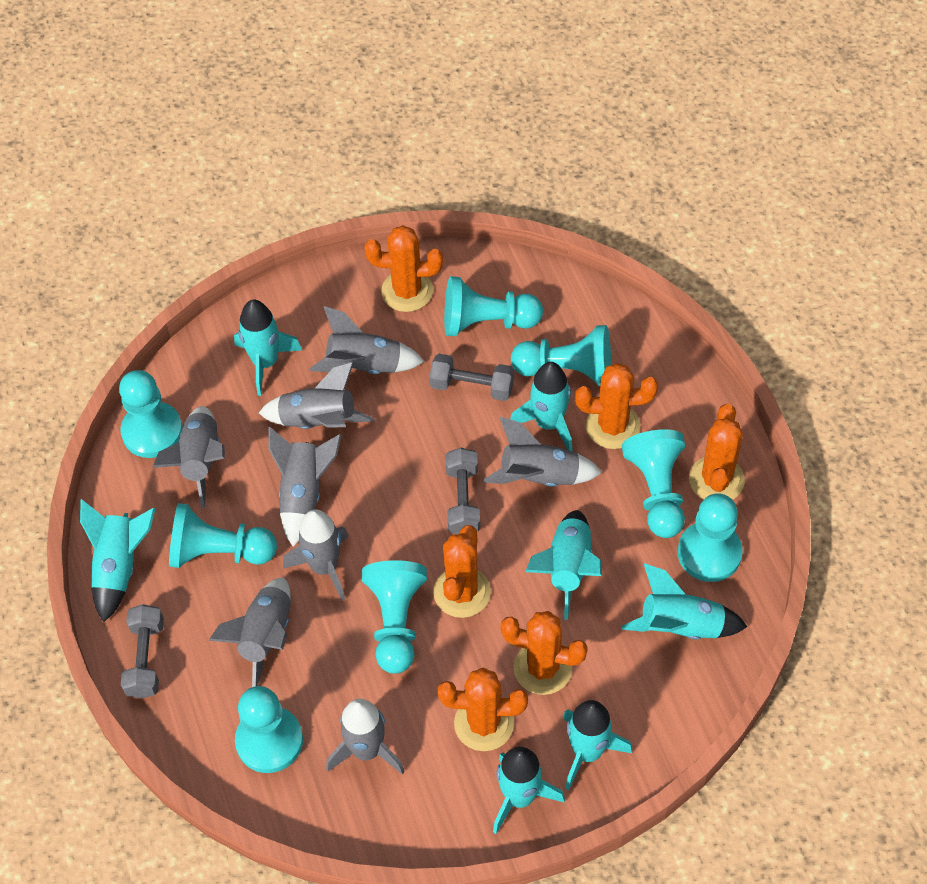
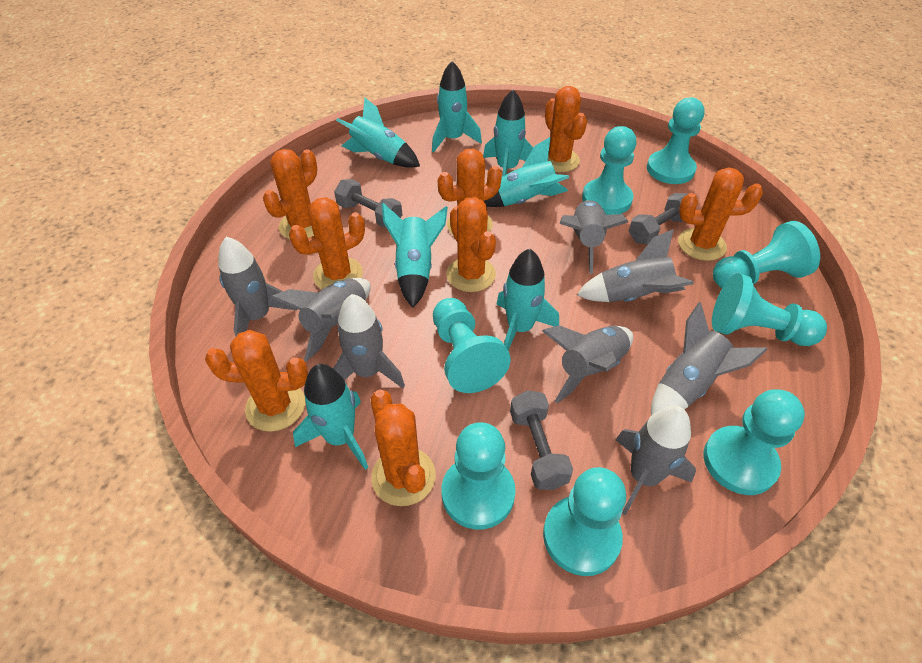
orange cactus: [364,225,443,312] [433,525,491,618] [438,668,528,751] [501,611,588,695] [575,363,658,449] [689,404,745,500] = 6 -> [205,330,308,432] [263,149,317,239] [289,197,365,289] [371,390,436,506] [438,149,502,234] [446,197,496,292] [545,86,587,172] [678,168,763,261] = 8

